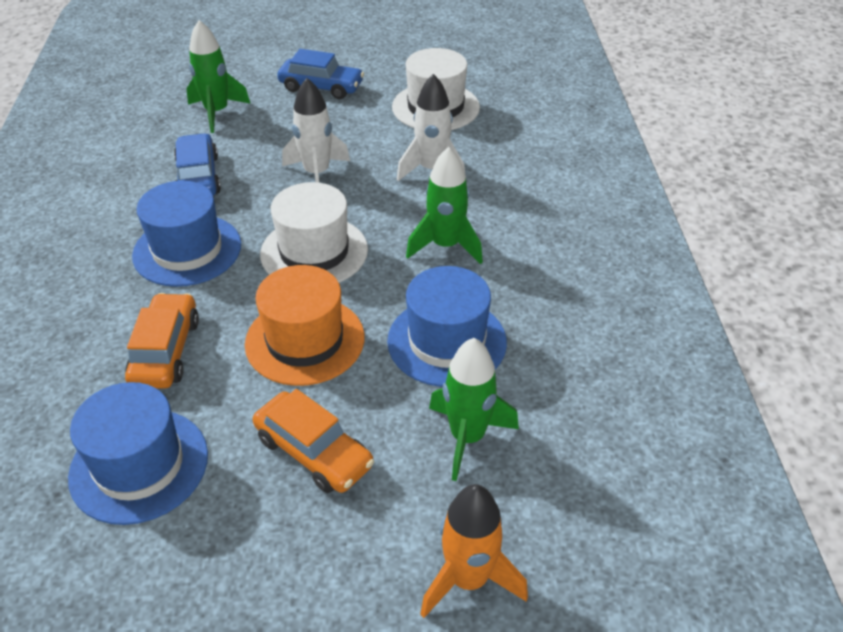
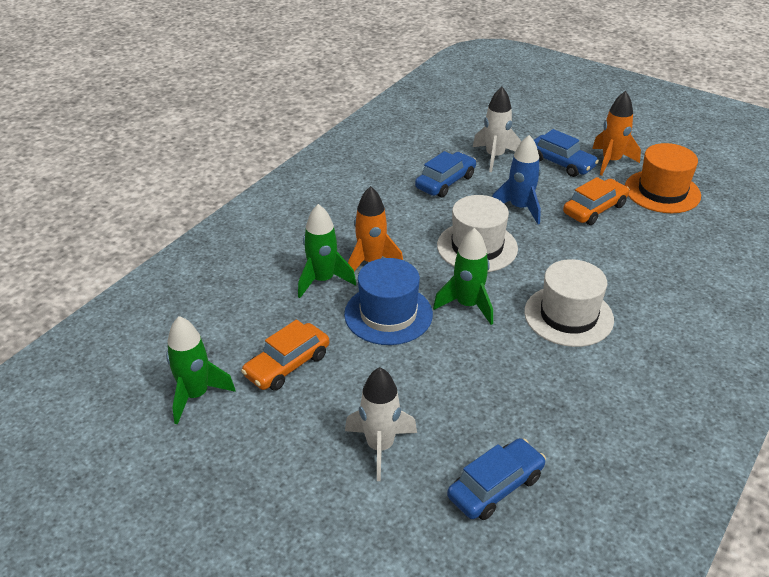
blue car: [174,133,221,196] [277,49,364,99] = 2 -> [415,151,476,197] [447,438,546,520] [534,129,599,177] = 3
blue hat: [68,382,208,525] [132,181,241,287] [387,266,507,387] = 3 -> [344,258,433,345] = 1
blue rocket: none = 0 -> [492,135,541,224] = 1
orange rocket: [420,484,528,618] = 1 -> [348,186,403,271] [592,91,641,176] = 2

